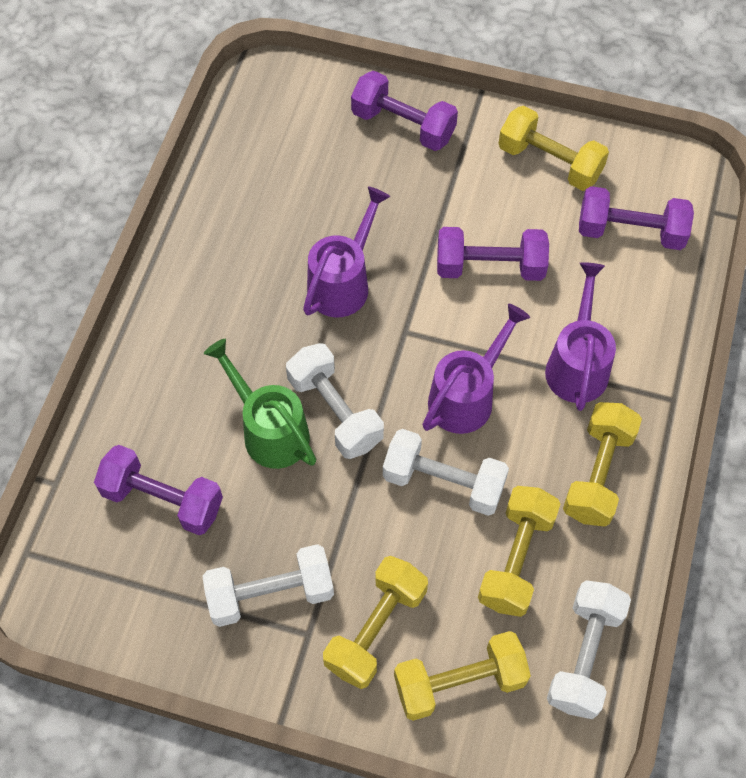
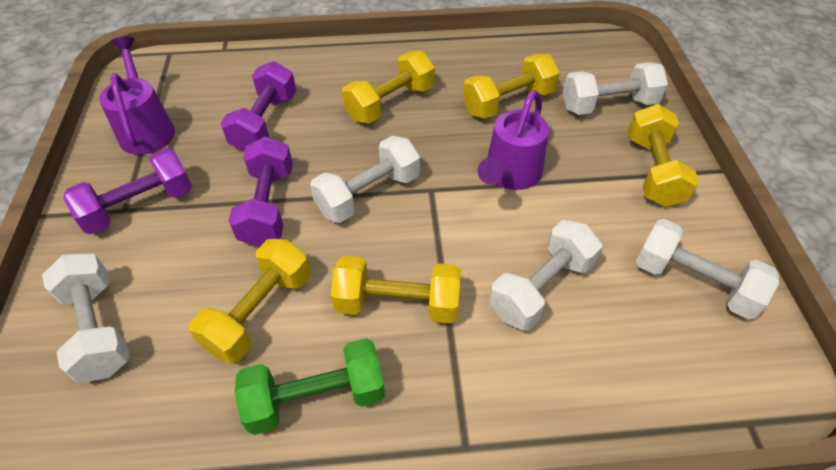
green dumbbell: none = 0 -> [235,338,385,435] = 1
green watering can: [204,339,316,469] = 1 -> none = 0
purple dumbbell: [94,445,223,535] [351,71,458,151] [437,227,549,281] [579,186,694,250] = 4 -> [63,148,192,234] [221,61,296,152] [229,137,293,247] = 3
purple watering can: [303,186,390,317] [422,304,530,434] [545,262,616,411] = 3 -> [99,37,175,155] [478,90,549,190] = 2
white dumbbell: [202,544,334,627] [286,343,384,459] [383,429,509,516] [547,580,631,719] = 4 -> [42,253,130,383] [310,136,420,223] [489,220,602,330] [563,62,668,115] [636,219,779,319] = 5

